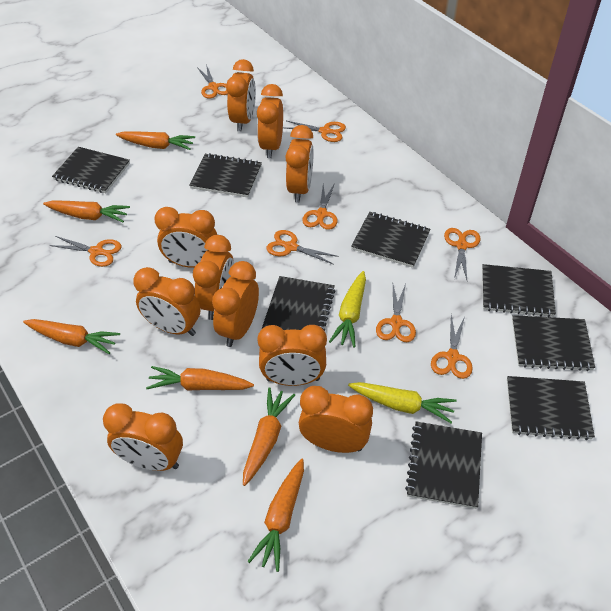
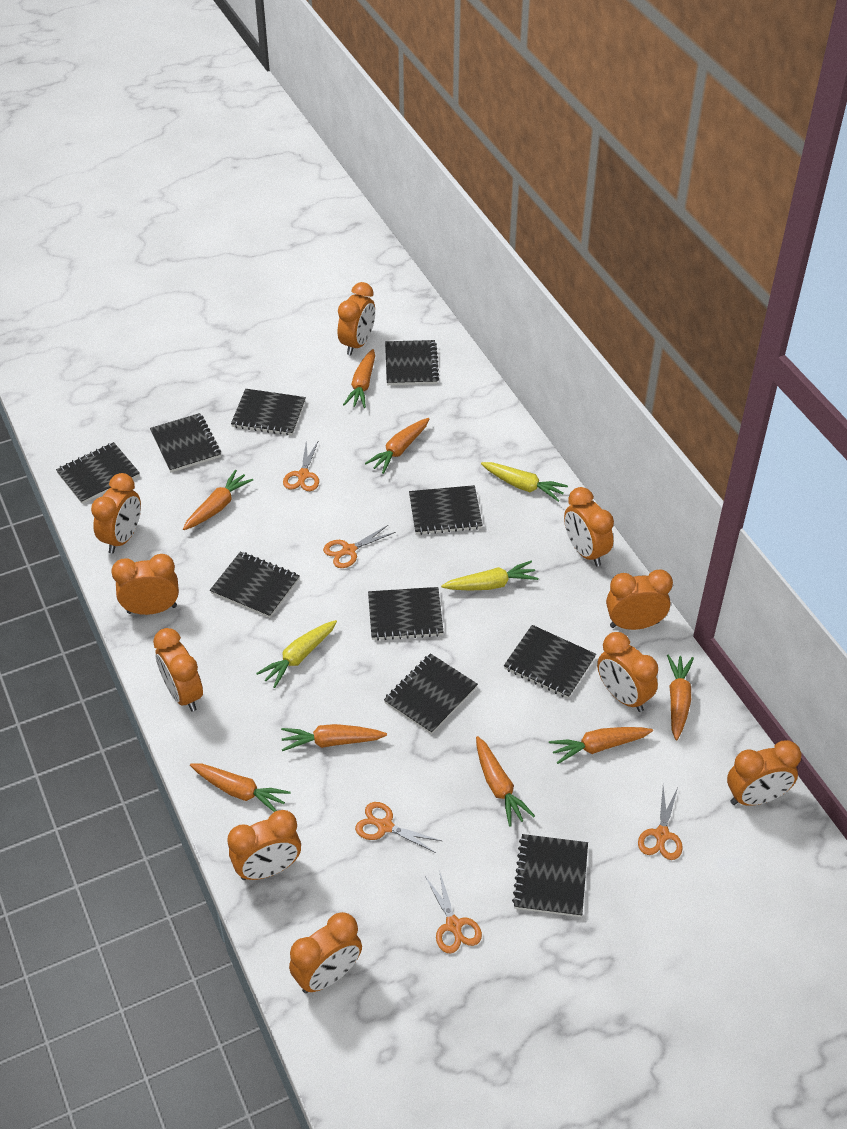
black notebook: [52,147,130,193] [189,153,262,198] [262,276,335,331] [351,212,430,268] [405,421,482,509] [482,264,556,317] [507,376,595,440] [512,315,595,371] = 8 -> [56,442,140,504] [150,413,221,472] [210,551,299,618] [231,389,306,435] [368,587,444,641] [384,653,478,734] [385,340,439,385] [409,485,483,535] [504,625,596,698] [512,834,588,917] = 10
orange carrot: [23,319,120,354] [43,200,130,222] [116,131,195,150] [146,366,254,391] [243,387,295,486] [247,458,304,572] = 6 -> [183,470,253,530] [190,763,291,812] [281,724,387,751] [343,349,375,408] [365,418,429,474] [476,736,535,827] [549,727,653,764] [667,654,694,740] = 8
orange scissors: [49,236,121,267] [197,64,228,99] [266,230,339,265] [285,121,346,142] [302,183,338,230] [376,284,416,342] [431,315,473,379] [444,228,481,280] = 8 -> [283,440,319,491] [323,525,396,568] [355,802,442,853] [424,870,482,953] [638,786,683,860] = 5
yellow carrot: [329,271,366,348] [348,382,456,423] = 2 -> [256,620,337,688] [441,561,538,591] [481,462,568,502] = 3

